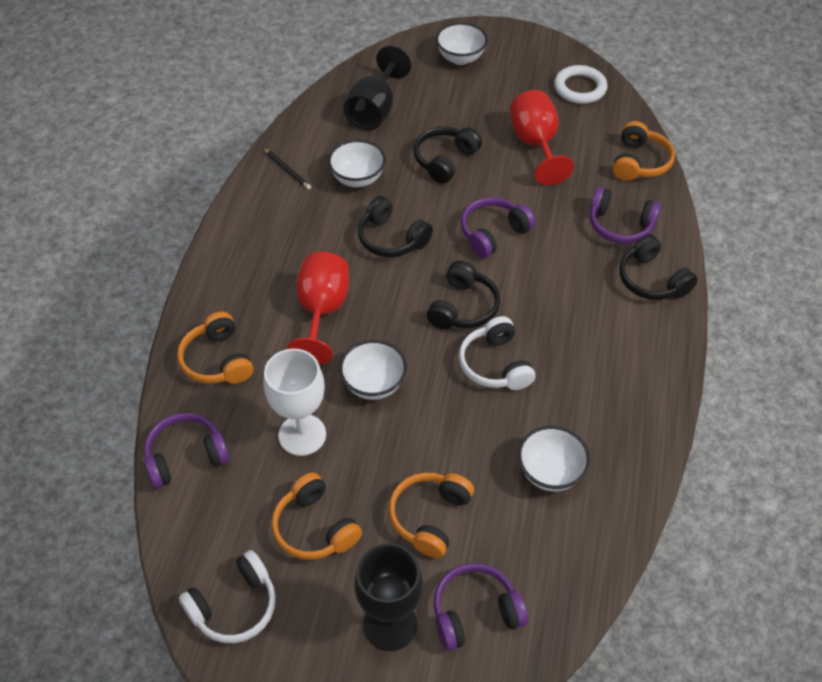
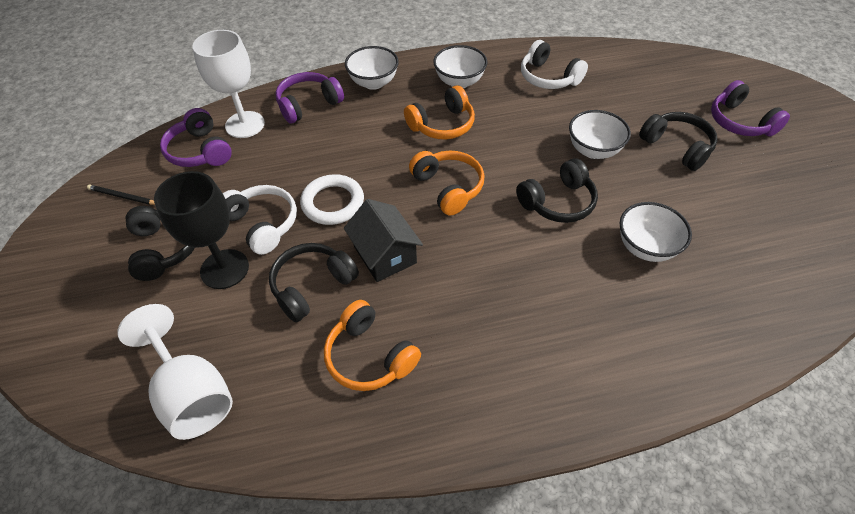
black goblet: [344,46,411,130] [354,543,423,651] = 2 -> [154,171,249,289] = 1
black house: none = 0 -> [344,199,423,282] = 1
orange headphones: [177,312,253,384] [271,472,362,560] [389,473,474,558] [613,121,675,181] = 4 -> [324,300,421,391] [404,85,475,140] [409,151,484,216] = 3
purple headphones: [144,413,230,489] [434,563,528,651] [461,197,536,258] [590,187,661,244] = 4 -> [160,108,232,167] [275,72,344,124] [711,80,790,137] = 3
red goblet: [287,252,349,365] [510,90,574,185] = 2 -> none = 0
white goblet: [264,349,326,456] = 1 -> [117,304,233,440] [193,30,265,138] = 2

